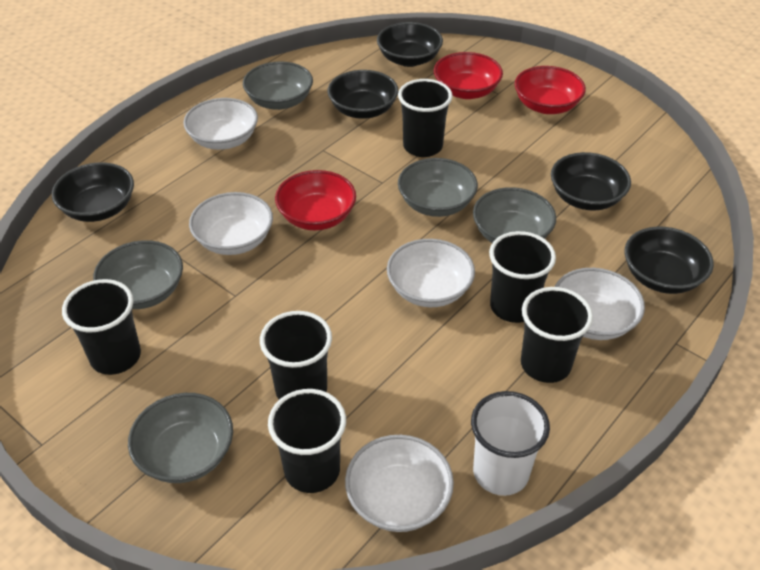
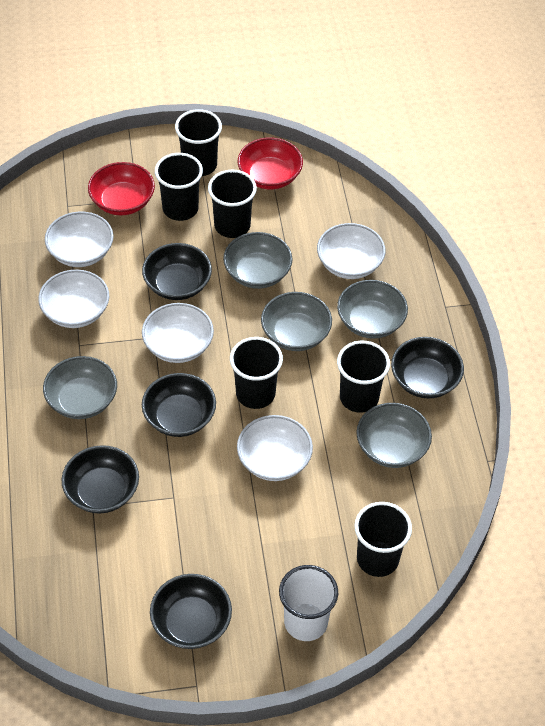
red bowl: [275,170,356,230] [434,52,503,99] [514,66,586,114] = 3 -> [88,162,155,216] [238,137,303,190] = 2

